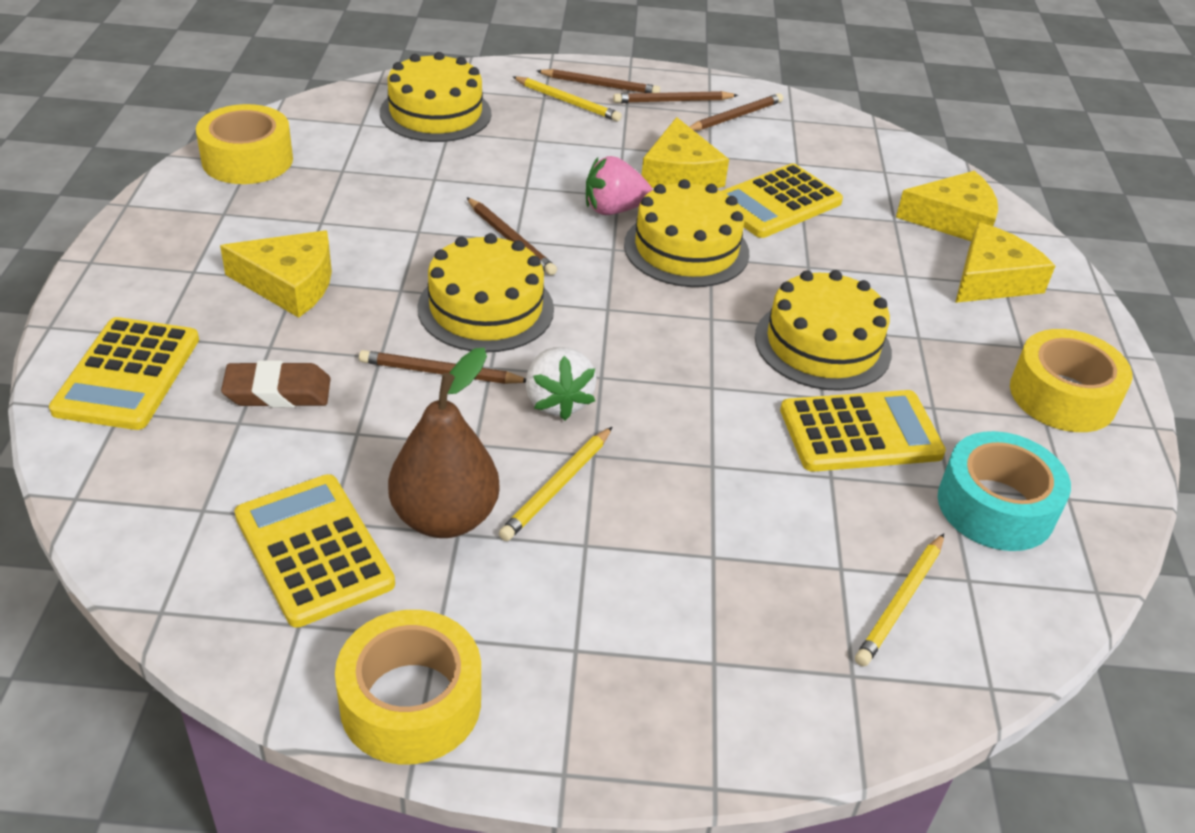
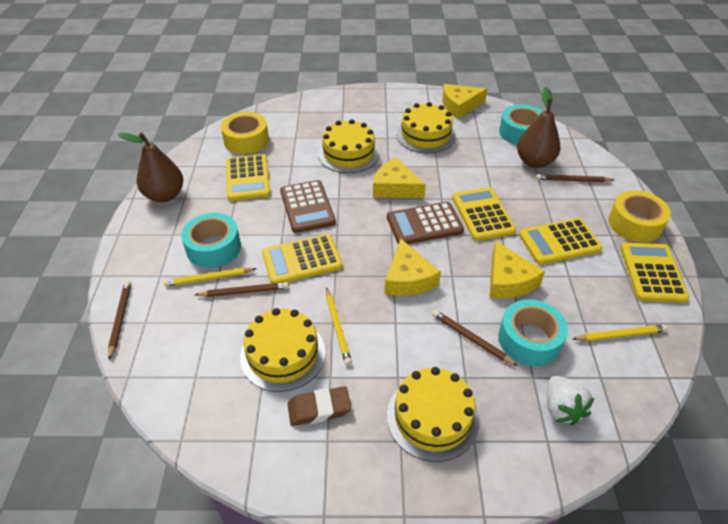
brown calculator: none = 0 -> [280,180,336,233] [387,202,464,244] = 2
brown pear: [388,348,500,538] = 1 -> [118,132,183,202] [517,87,560,168] = 2
brown pencil: [359,350,526,384] [467,197,557,275] [537,69,660,93] [613,91,738,103] [689,93,783,131] = 5 -> [108,281,131,360] [195,282,289,297] [432,310,518,366] [536,174,614,182] = 4
pink strawberry: [586,156,653,215] = 1 -> none = 0
turquoise tape: [938,431,1071,551] = 1 -> [181,213,241,268] [498,299,568,366] [499,105,543,145] = 3
yellow calculator: [49,317,199,430] [235,474,395,628] [722,164,843,238] [780,390,946,472] = 4 -> [226,154,270,201] [262,234,343,284] [452,187,516,241] [519,218,603,265] [620,243,689,303] = 5
yellow tape: [196,104,293,184] [335,610,481,765] [1010,329,1132,432] = 3 -> [221,112,269,154] [608,190,671,242] = 2

